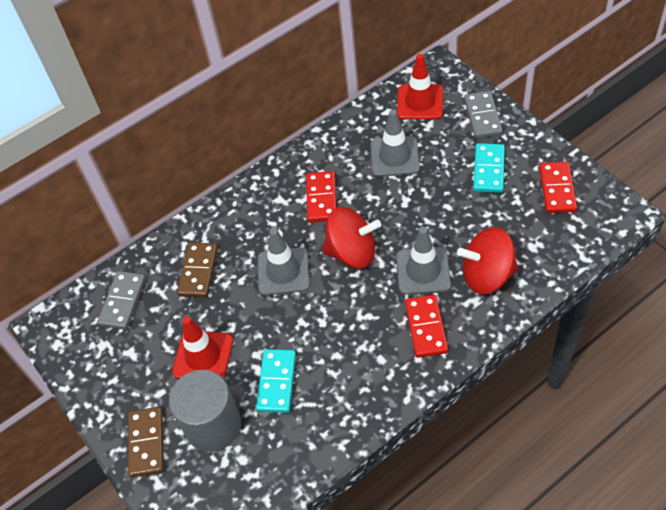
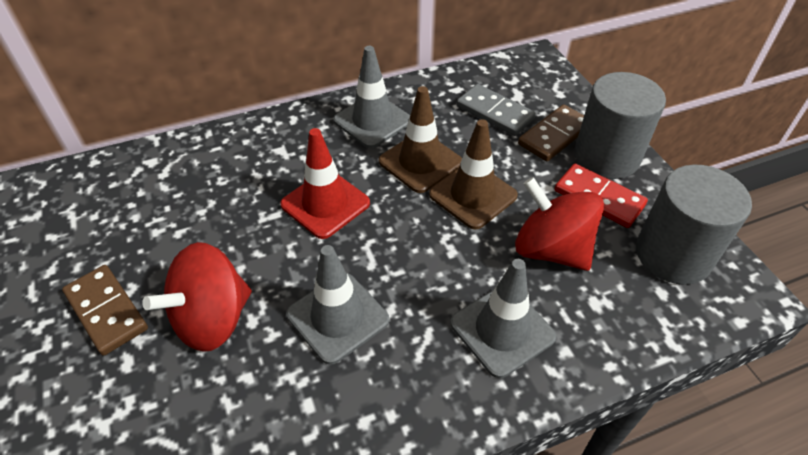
brown traffic cone: none = 0 -> [379,86,462,193] [429,119,518,229] = 2
grey cylinder: [169,370,241,452] = 1 -> [574,72,666,179] [636,165,752,285] = 2
grey domino: [97,271,146,330] [464,91,503,138] = 2 -> [457,84,536,136] = 1
red domino: [306,171,337,222] [405,295,448,358] [539,162,577,213] = 3 -> [554,163,648,228] = 1
red traffic cone: [172,317,233,379] [397,54,443,120] = 2 -> [280,128,370,239] = 1
turquoise domino: [256,349,296,413] [473,143,505,193] = 2 -> none = 0

